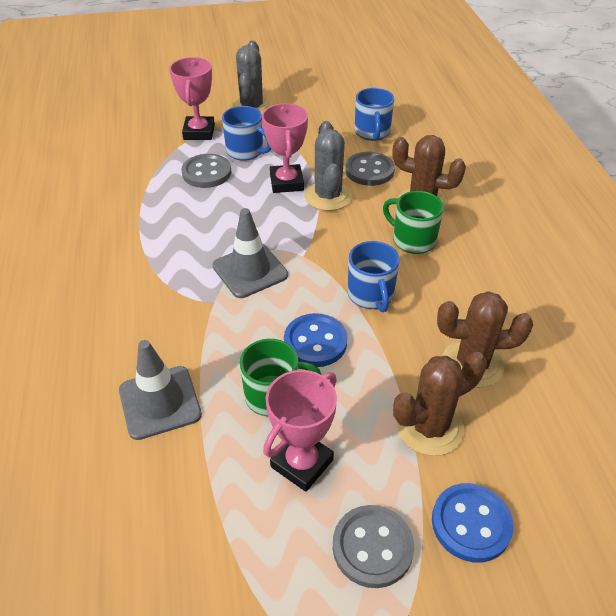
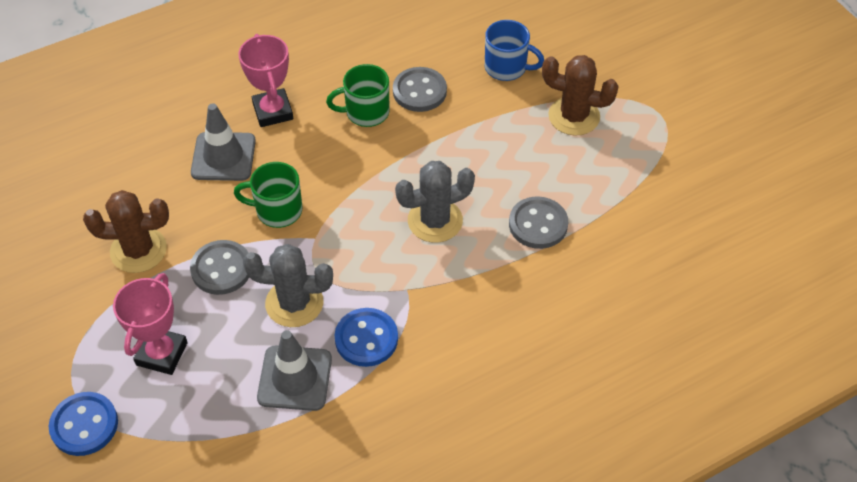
blue mug: [222,106,271,161] [348,241,400,312] [355,88,394,141] = 3 -> [485,20,544,81] = 1
brown cactus: [393,135,466,211] [393,352,487,456] [437,291,533,388] = 3 -> [83,190,169,273] [542,55,619,136] = 2
pink trophy: [169,57,215,140] [262,103,308,193] [263,370,337,492] = 3 -> [113,273,188,375] [238,34,293,127] = 2

